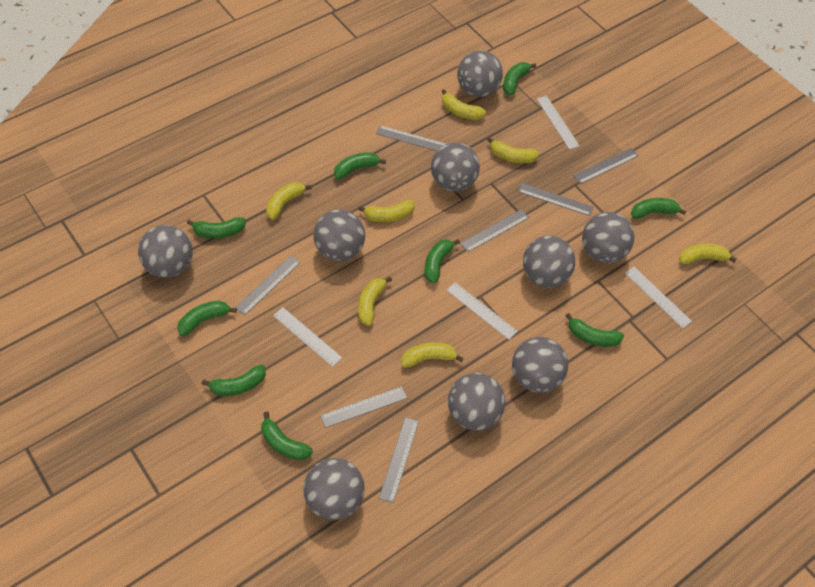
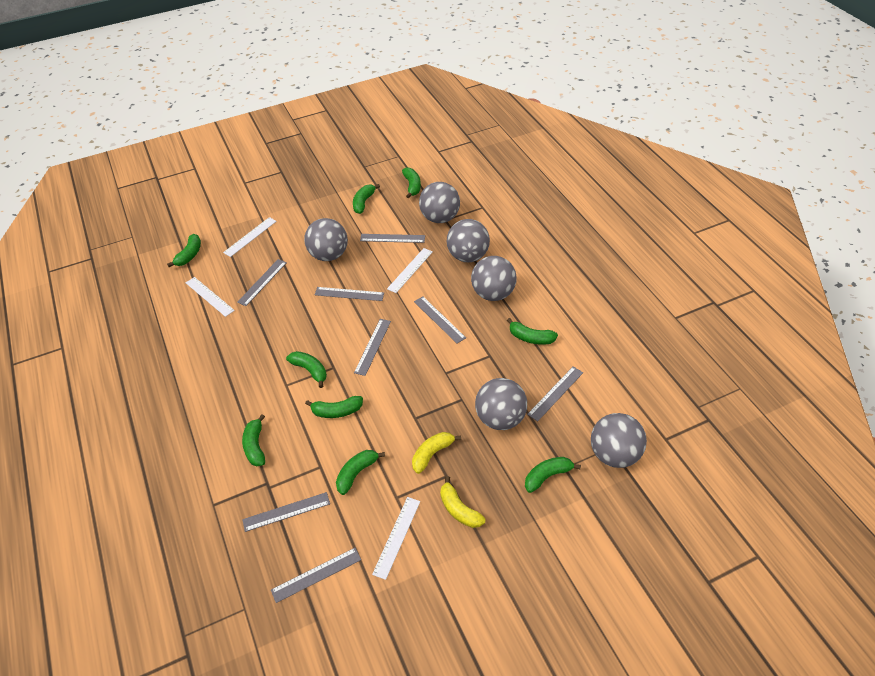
grey ball: [138,225,193,278] [303,458,365,520] [314,209,365,261] [431,142,480,192] [448,373,505,430] [457,50,503,97] [512,337,568,393] [523,236,575,288] [582,212,634,263] = 9 -> [304,218,348,261] [419,182,460,223] [447,219,490,262] [471,256,517,301] [475,378,527,430] [591,413,647,468] = 6
grey ruler: [235,255,301,315] [320,386,407,428] [376,125,446,151] [379,417,419,503] [460,209,529,252] [518,183,594,216] [573,148,638,184] = 7 -> [237,259,287,306] [242,492,330,532] [271,548,361,603] [315,287,384,301] [354,319,391,376] [360,234,425,243] [414,296,466,343] [527,366,583,422] = 8
yellow banana: [266,182,312,220] [358,200,414,222] [358,277,392,326] [401,342,463,368] [442,89,486,120] [487,137,539,163] [679,244,737,264] = 7 -> [412,432,461,474] [440,476,485,528] = 2

